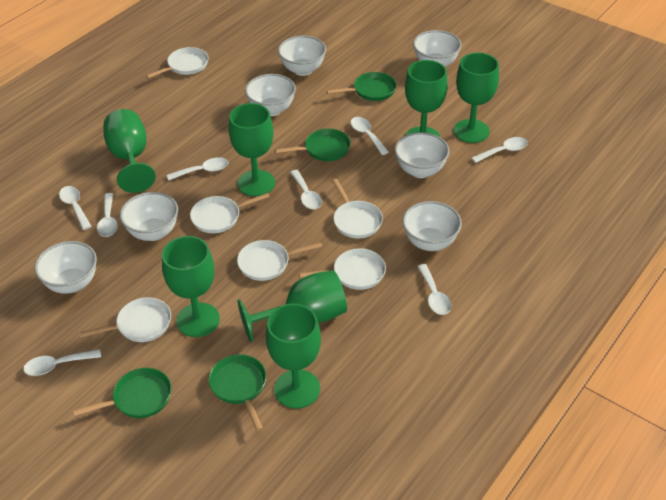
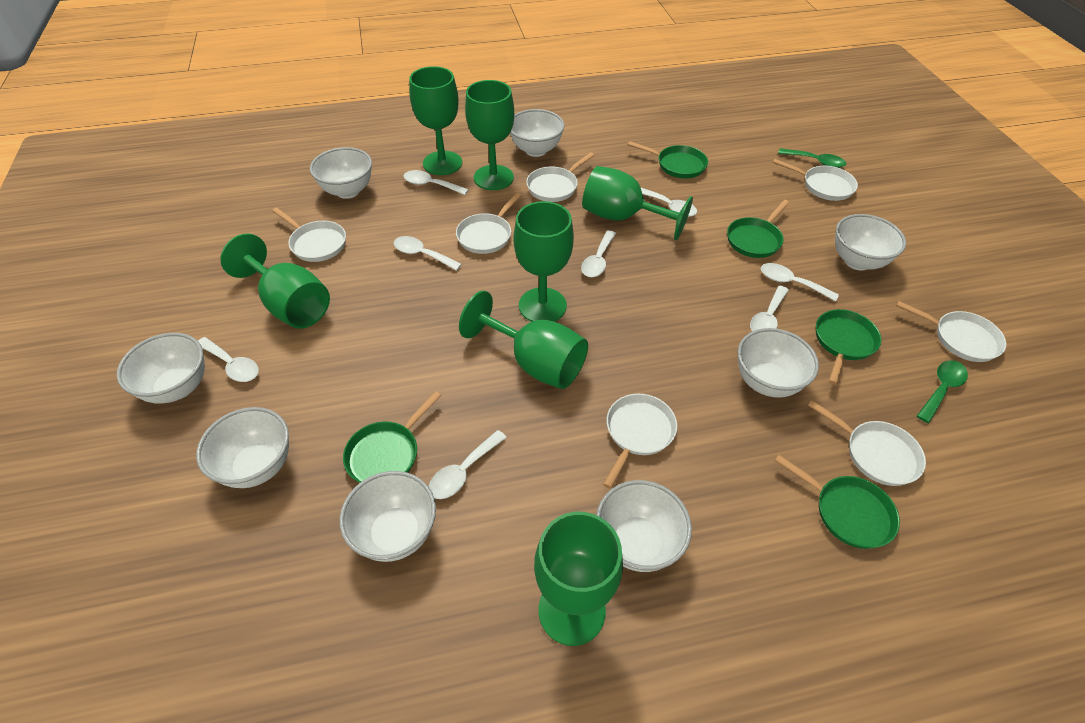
green pan: [73,368,171,418] [209,354,266,431] [275,129,351,161] [327,72,397,101] = 4 -> [343,391,441,483] [628,141,708,178] [727,200,789,258] [775,455,900,549] [816,309,882,385] = 5
green spoon: none = 0 -> [778,148,846,168] [917,360,968,423] = 2
white bowl: [35,241,97,294] [120,192,178,241] [245,74,296,116] [278,36,326,76] [395,132,449,178] [402,201,462,251] [413,30,461,67] = 7 -> [117,333,205,404] [196,407,289,488] [310,147,372,199] [339,471,436,562] [510,109,565,157] [596,480,692,572] [738,328,819,398] [835,214,906,271] = 8
white pan: [79,297,171,342] [146,47,209,79] [190,193,270,233] [237,240,322,281] [299,248,386,290] [332,179,383,238] = 6 -> [272,208,346,262] [456,192,521,254] [526,152,594,202] [603,394,677,489] [772,159,858,201] [808,400,926,486] [896,301,1006,362] = 7

